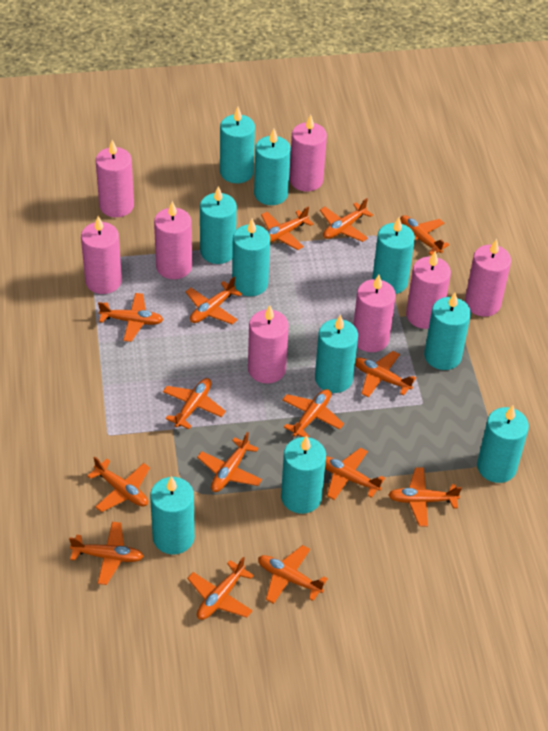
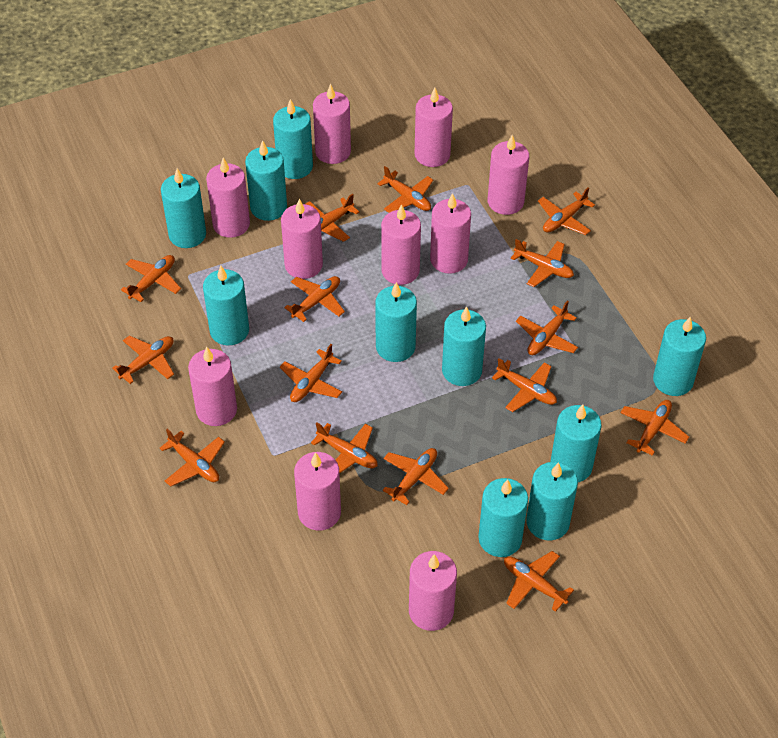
pink candle: [81,216,122,294] [96,140,134,217] [154,201,192,279] [248,305,289,384] [289,114,327,191] [353,275,396,352] [406,251,451,329] [465,239,511,317] = 8 -> [188,347,237,426] [206,157,250,238] [281,199,323,279] [294,452,341,531] [313,83,351,164] [381,204,421,285] [409,551,457,631] [415,88,453,167] [430,193,471,274] [488,135,529,215] = 10

